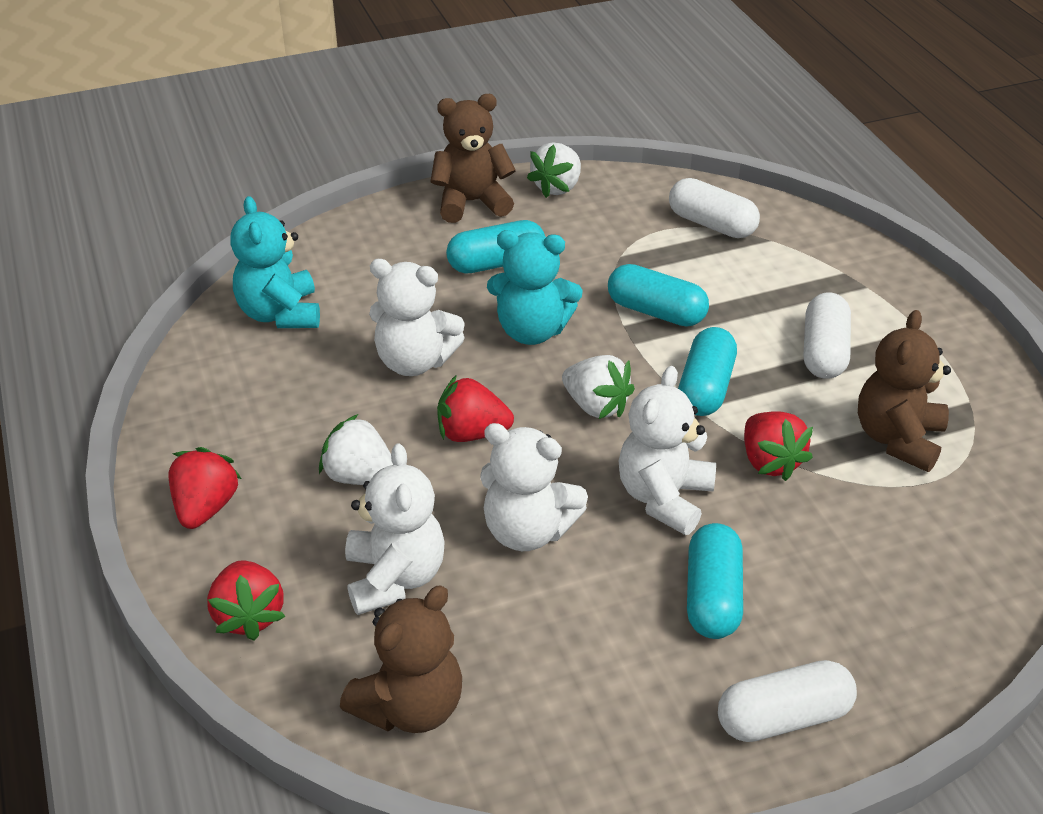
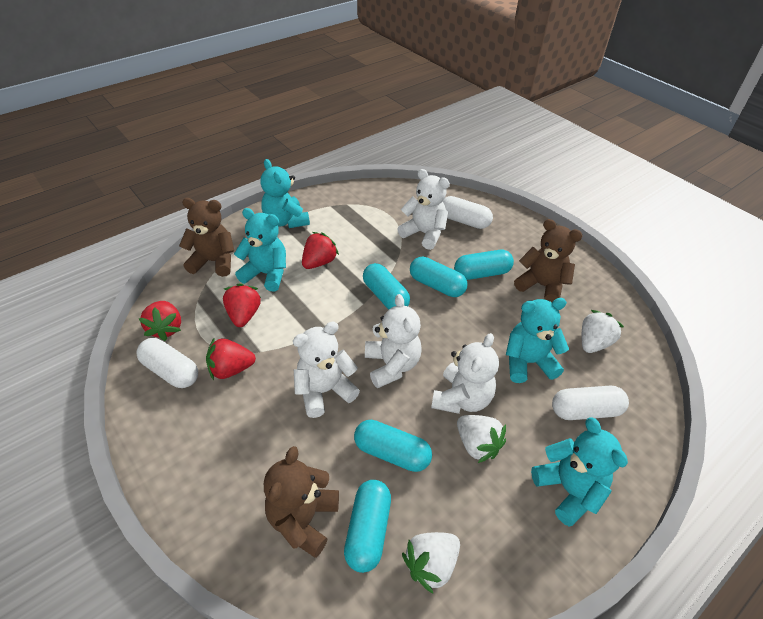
turquoise capsule: [446,220,545,274] [608,264,709,327] [678,327,737,416] [687,523,743,639] = 4 -> [344,480,391,573] [354,420,432,472] [363,263,410,309] [410,256,467,297] [454,250,514,280] = 5
turquoise teddy bear: [230,196,320,328] [487,230,583,345] = 2 -> [234,208,286,291] [260,159,310,228] [506,298,569,383] [531,417,628,527] = 4

